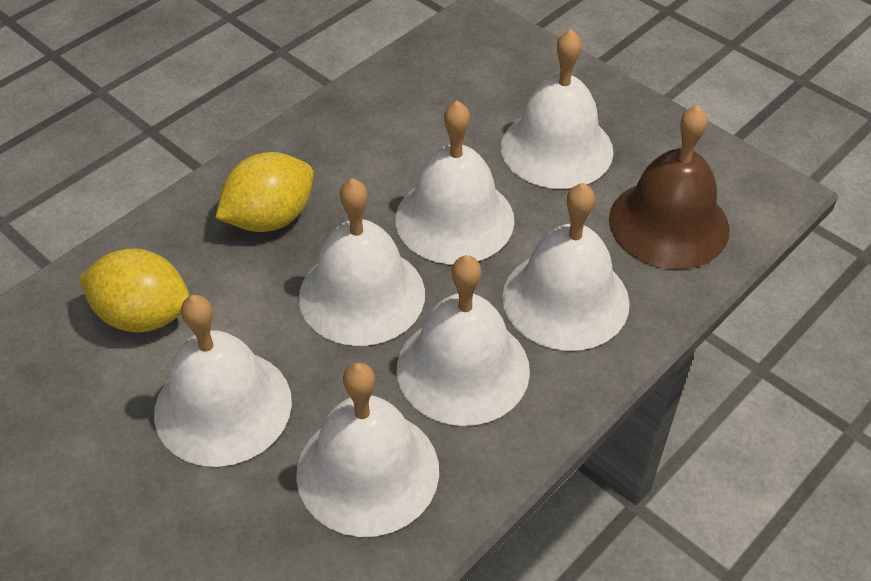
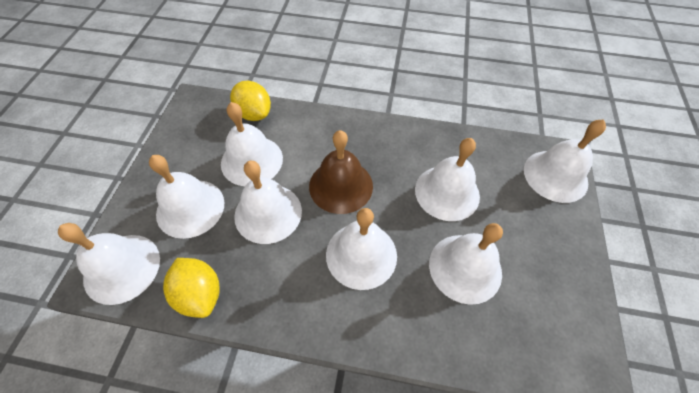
white bell: [154,295,292,467] [296,362,439,537] [299,178,425,346] [395,101,514,264] [397,255,530,426] [501,29,613,189] [502,183,630,351] = 7 -> [58,223,160,305] [149,155,224,239] [221,102,283,186] [234,161,302,244] [326,208,397,290] [415,138,480,221] [429,223,503,305] [524,119,606,203] = 8

